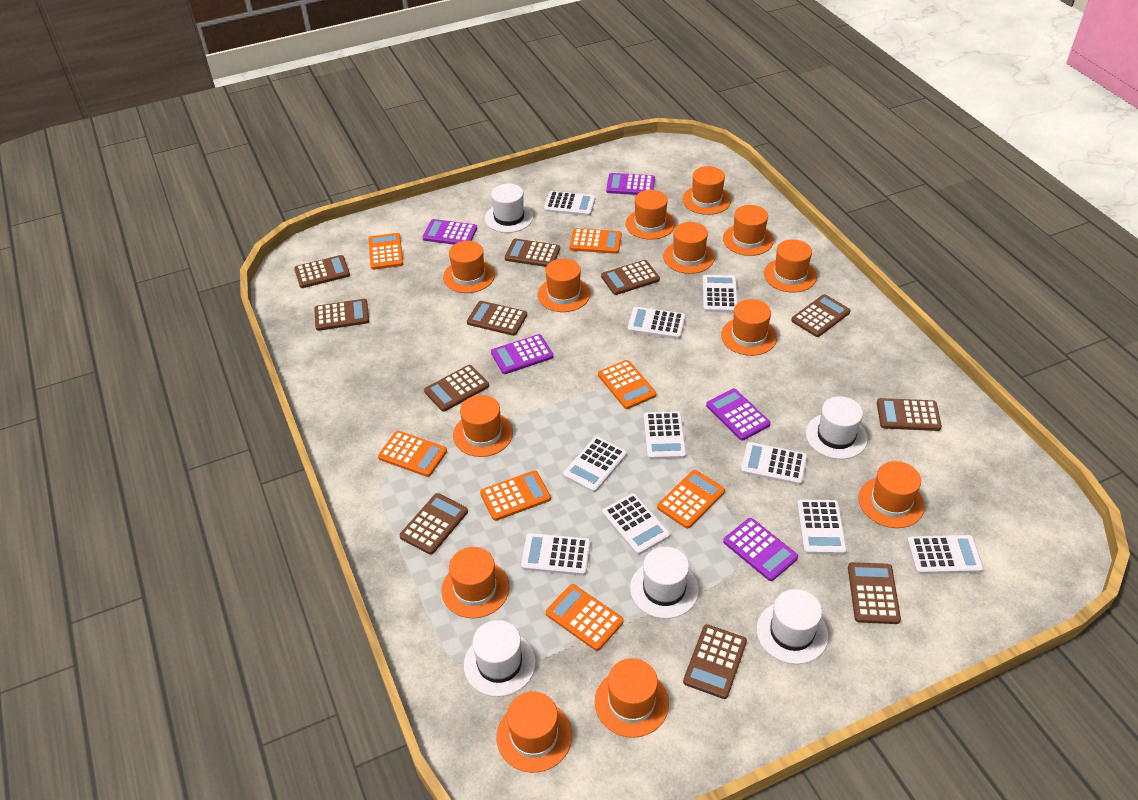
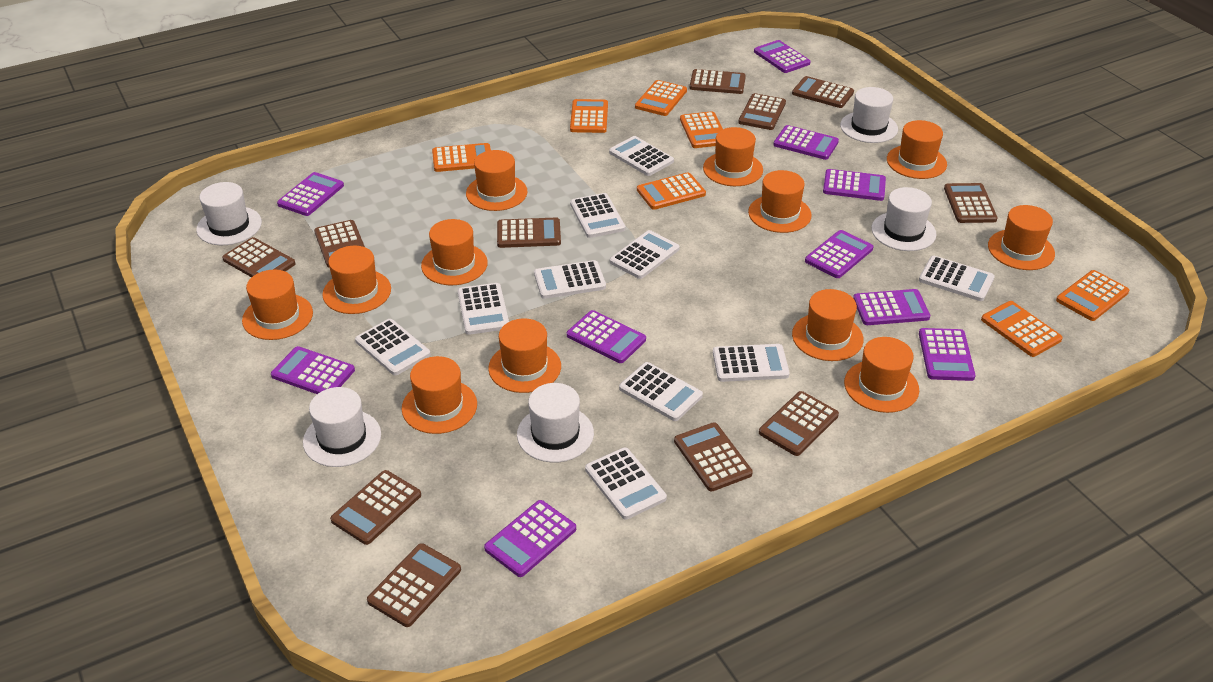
orange hat: [441,547,509,618] [443,241,495,293] [453,395,513,457] [496,692,572,773] [537,258,590,312] [595,658,669,738] [625,190,675,240] [663,222,715,274] [682,166,731,215] [721,299,777,356] [723,205,774,256] [764,239,817,293] [859,461,925,528] = 13 -> [242,270,313,340] [322,246,391,314] [401,356,477,434] [421,219,488,285] [466,150,528,211] [488,318,561,393] [703,127,763,186] [748,170,812,233] [792,289,864,361] [844,337,919,413] [887,120,947,179] [988,205,1055,270] = 12
purple calculator: [423,219,477,245] [491,334,554,374] [606,173,655,195] [706,389,770,441] [723,518,798,581] = 5 -> [271,346,355,394] [277,172,344,216] [484,500,576,577] [567,310,646,363] [754,40,810,73] [774,125,839,160] [805,230,873,278] [823,169,886,201] [853,289,930,325] [919,328,976,381] = 10

